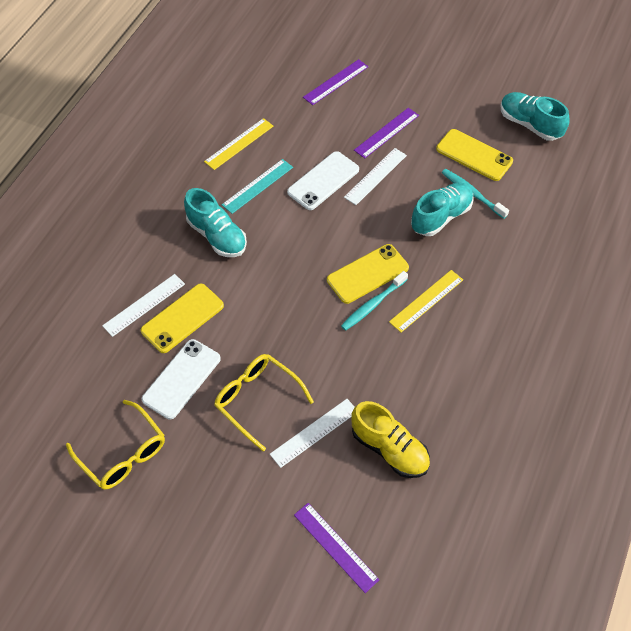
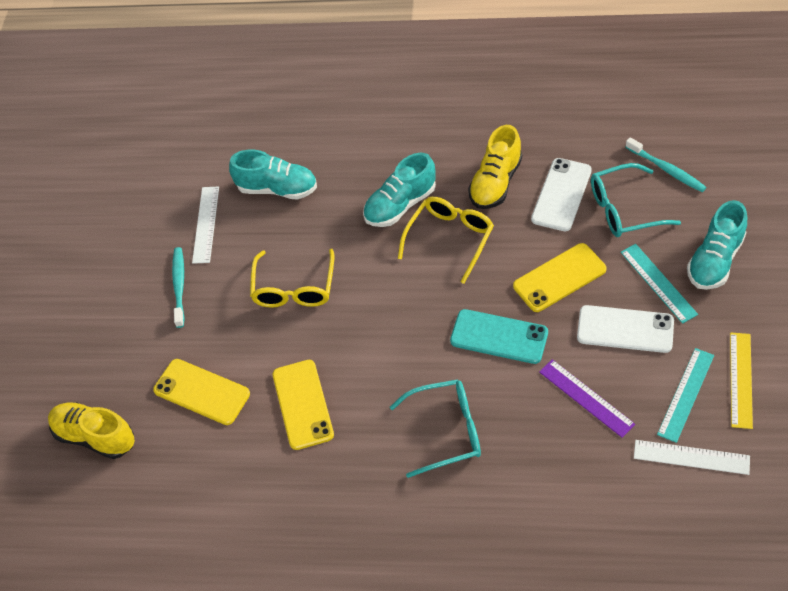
purple ruler: [294,503,379,593] [303,59,368,105] [354,108,419,159] = 3 -> [539,359,635,438] = 1
turquoise glasses: none = 0 -> [390,379,481,478] [591,163,681,237] = 2
turquoise phone: none = 0 -> [450,309,548,364] = 1
turquoise ruler: [222,159,293,214] = 1 -> [621,244,698,324] [657,348,714,443] = 2
white ruler: [102,274,185,337] [270,399,355,468] [344,148,407,205] = 3 -> [192,186,219,264] [634,440,750,475] = 2
yellow ruler: [204,118,274,170] [389,270,463,333] = 2 -> [730,332,753,429] = 1
yellow shoe: [351,401,430,478] = 1 -> [48,403,135,459] [468,125,522,209] = 2

